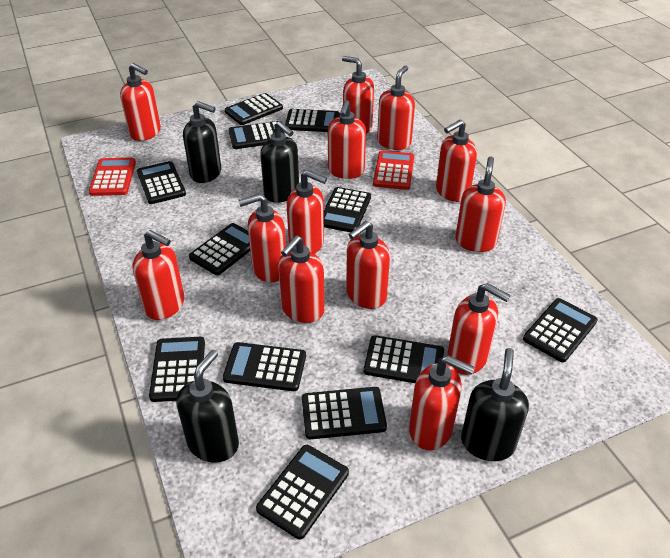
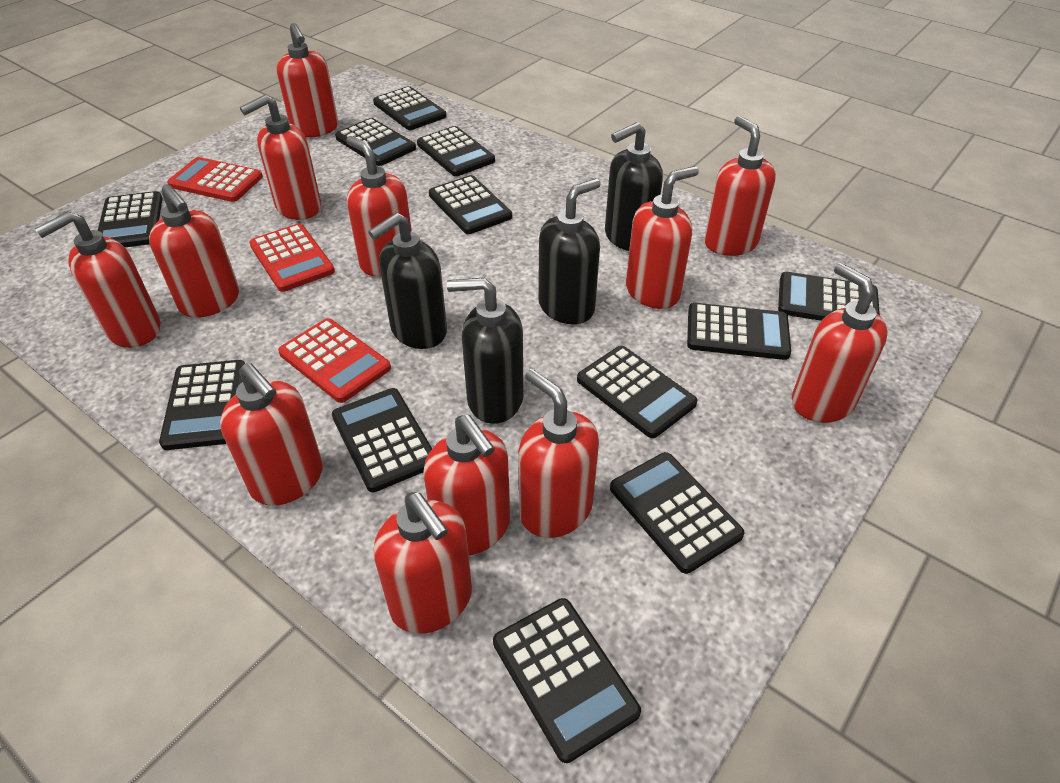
red calculator: [89,157,136,196] [373,151,414,190] = 2 -> [167,157,263,202] [249,224,335,292] [278,318,391,403] = 3
red soap dispenser: [120,63,161,141] [133,230,184,320] [238,194,286,283] [278,235,324,323] [287,170,327,254] [328,100,366,179] [342,56,374,134] [346,221,390,309] [377,66,415,150] [409,355,475,450] [436,120,477,202] [447,283,511,375] [455,156,506,252] = 13 -> [35,211,160,348] [149,184,239,318] [220,363,323,506] [240,95,321,220] [277,23,338,138] [346,136,412,277] [374,492,472,634] [423,414,510,555] [518,369,599,538] [626,166,699,309] [704,116,776,256] [792,263,888,423] = 12

